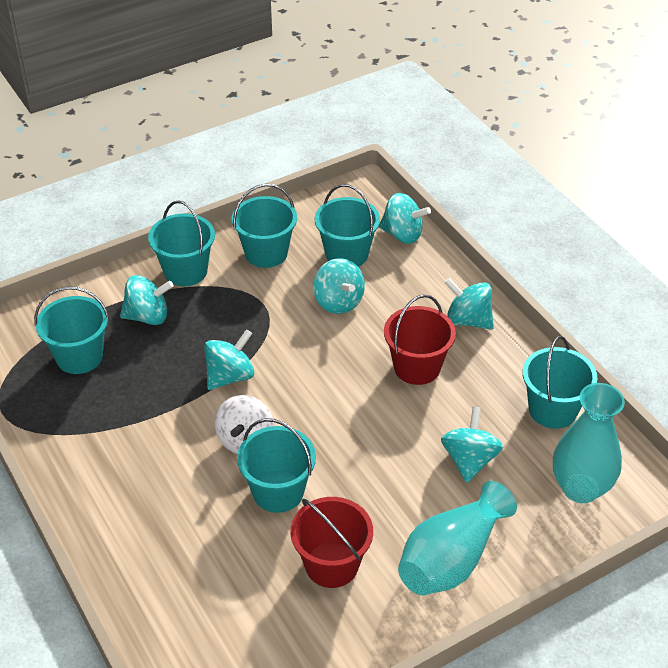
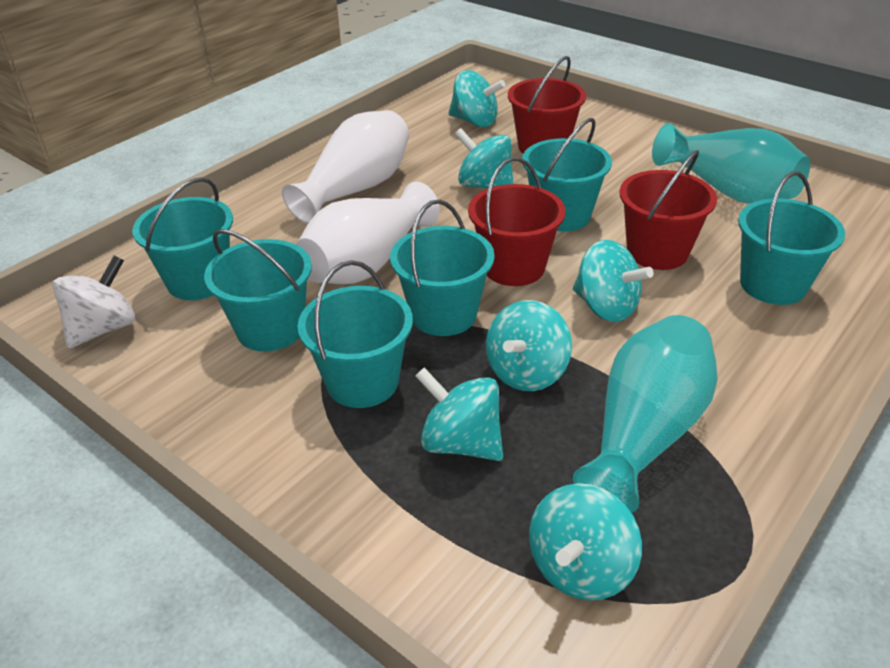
red bucket: [290,497,373,588] [384,294,456,385] = 2 -> [468,157,565,286] [508,56,586,154] [619,150,717,270] = 3
white vase: none = 0 -> [282,110,409,224] [296,182,440,284] = 2

